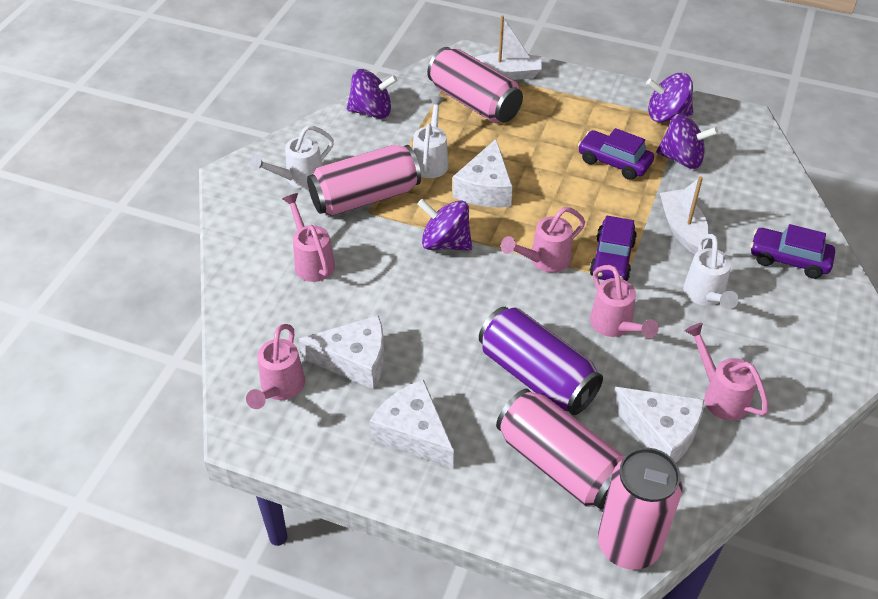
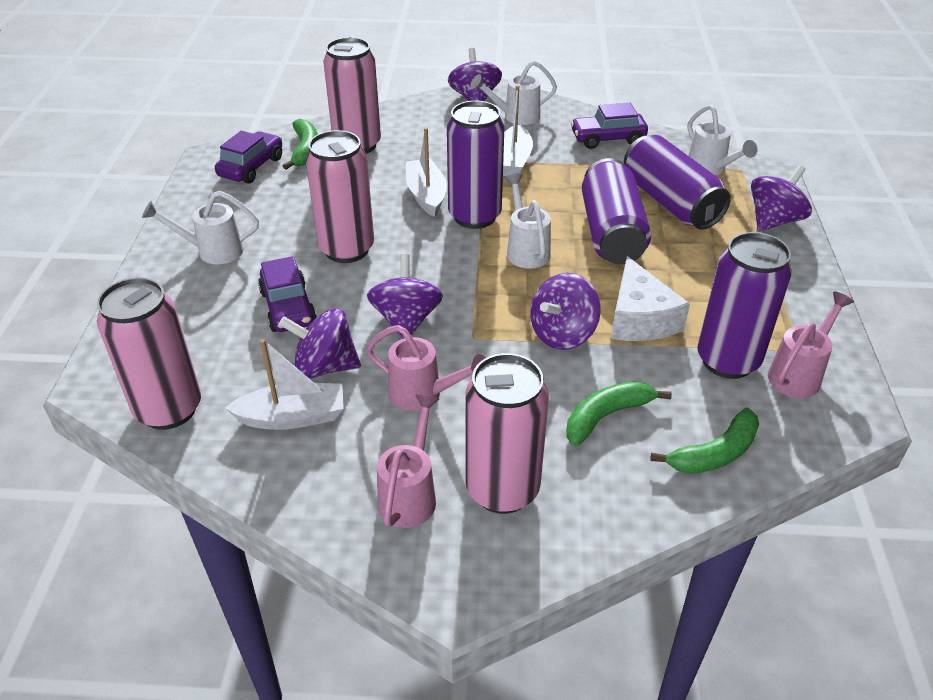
green banana: none = 0 -> [283,119,318,170] [567,381,672,446] [650,407,759,474] = 3
pink watering can: [246,324,305,409] [282,193,335,282] [501,207,585,272] [590,265,659,338] [685,323,769,420] = 5 -> [366,325,485,411] [377,394,439,528] [768,291,854,398] = 3
purple can: [479,307,603,415] = 1 -> [447,101,505,229] [582,158,651,264] [624,135,731,230] [697,232,792,379] = 4
purple spinning top: [346,69,397,119] [417,199,472,251] [646,73,693,122] [656,114,718,169] = 4 -> [279,308,361,379] [367,254,443,339] [448,48,502,101] [530,273,601,350] [751,165,812,232] = 5
white boat: [474,15,542,80] [660,176,708,254] = 2 -> [225,339,344,430] [406,128,447,217] [503,85,533,176] = 3
white cheese: [299,315,385,389] [369,380,454,468] [453,139,512,207] [611,387,704,463] = 4 -> [611,256,690,341] = 1
white watering can: [250,125,334,189] [413,96,448,178] [683,234,739,309] = 3 -> [142,191,259,264] [471,61,557,125] [504,173,551,269] [687,104,758,176] = 4

